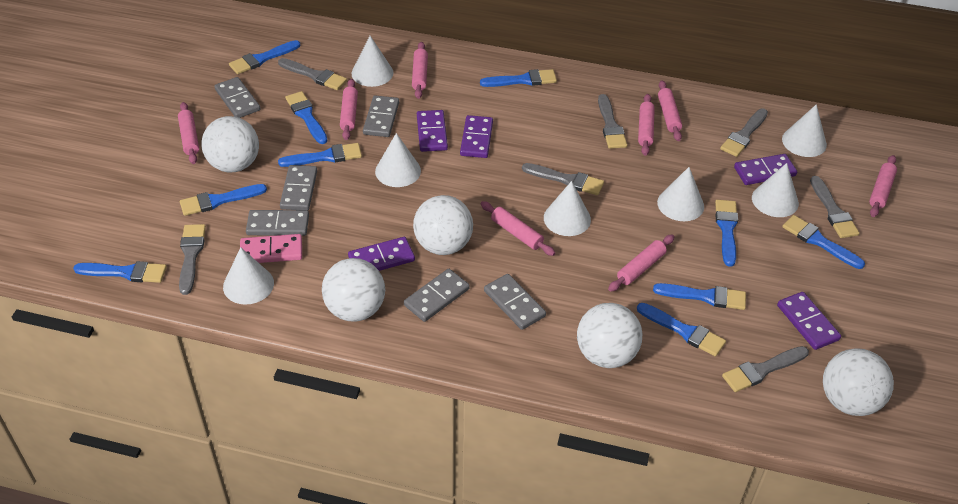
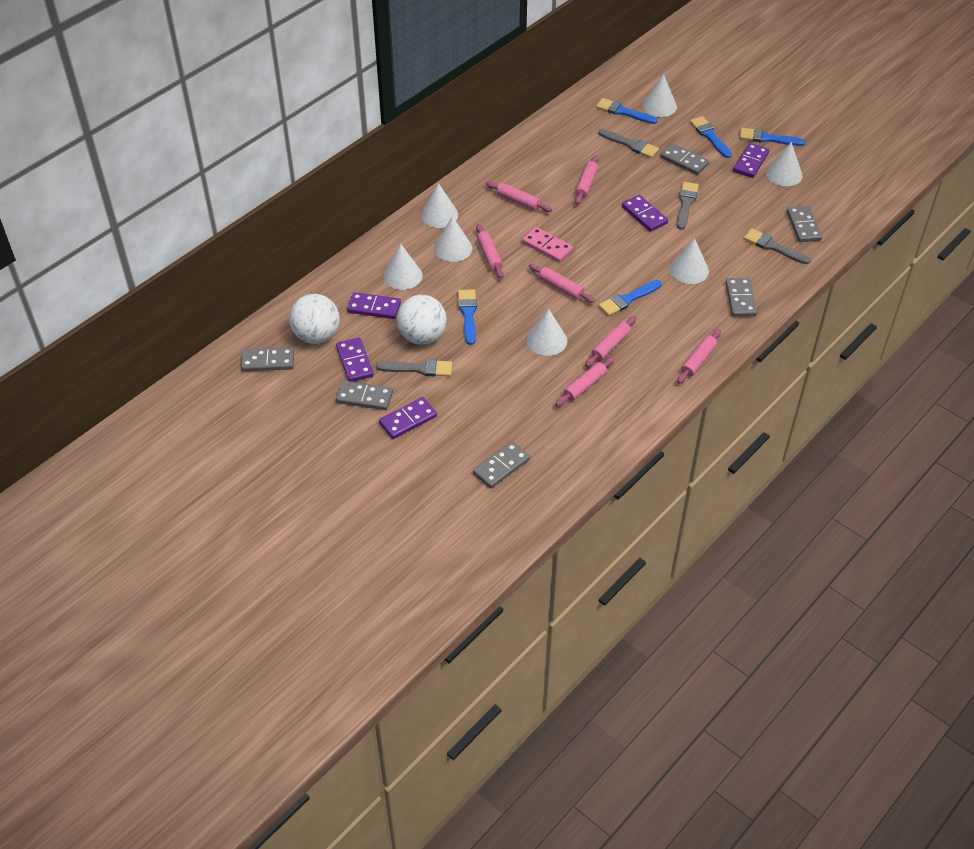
blue brush: [73,261,167,283] [180,184,267,216] [229,40,300,74] [278,143,362,167] [285,91,327,144] [480,69,557,87] [637,303,726,357] [653,283,746,310] [715,200,738,267] [782,215,865,269] = 10 -> [458,289,477,345] [596,98,658,124] [599,280,662,316] [690,116,732,158] [739,128,805,146] = 5
grey brush: [179,224,206,295] [278,58,347,90] [522,163,604,195] [598,94,627,149] [720,108,768,157] [722,346,809,392] [810,176,859,238] = 7 -> [376,359,452,377] [598,129,659,158] [677,182,699,230] [744,228,811,264] = 4
pink rolling pin: [178,102,199,164] [340,79,358,140] [412,42,428,99] [481,201,555,256] [608,234,674,292] [638,94,655,156] [658,80,682,141] [869,155,897,217] = 8 -> [476,224,504,279] [486,181,552,212] [529,264,595,303] [555,357,615,407] [575,155,598,205] [585,316,636,367] [677,329,721,384] = 7
white ball: [201,116,259,172] [322,258,385,322] [413,195,473,255] [577,303,642,368] [823,348,894,416] = 5 -> [289,294,340,344] [397,295,447,345] = 2

